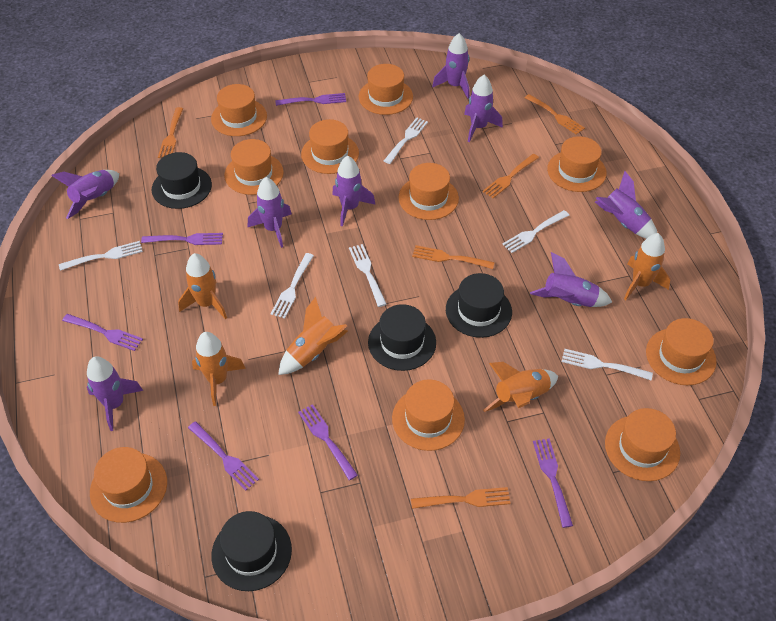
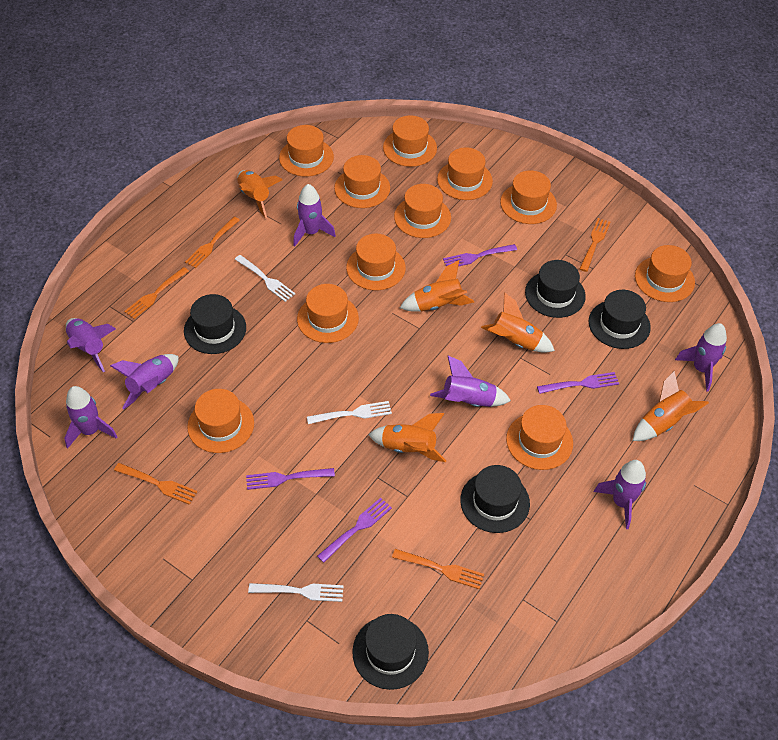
black hat: [152,152,212,209] [211,511,292,591] [368,304,436,371] [446,273,512,338] = 4 -> [184,294,246,354] [352,614,429,690] [460,465,530,533] [525,260,586,318] [589,290,651,349] = 5
orange hat: [90,447,167,523] [211,84,267,136] [224,139,284,195] [301,119,359,174] [359,64,413,115] [392,379,465,451] [398,163,459,220] [547,136,607,192] [605,408,680,481] [646,318,717,385] = 10 -> [187,389,254,453] [279,125,334,177] [297,284,359,343] [334,155,390,208] [346,234,406,290] [383,115,437,167] [394,184,451,238] [437,148,493,200] [500,171,557,224] [506,405,573,470] [635,245,695,302] = 11
purple fork: [62,314,143,351] [141,233,223,245] [188,421,259,491] [275,93,346,106] [298,404,358,480] [533,438,573,528] = 6 -> [246,468,335,490] [317,498,392,563] [443,244,517,267] [537,372,619,394] = 4
purple rocket: [51,170,119,219] [87,356,143,431] [248,177,292,248] [332,156,376,226] [432,33,470,99] [464,75,503,142] [530,252,612,307] [595,171,657,239] = 8 -> [64,386,118,449] [66,318,116,372] [110,354,179,409] [293,184,336,246] [430,355,511,407] [594,460,646,529] [675,323,727,392] = 7
white fork: [59,241,143,271] [271,253,314,319] [349,244,387,307] [384,118,428,164] [502,210,570,253] [562,349,653,380] = 6 -> [235,255,295,302] [248,583,344,602] [307,401,392,424] = 3

